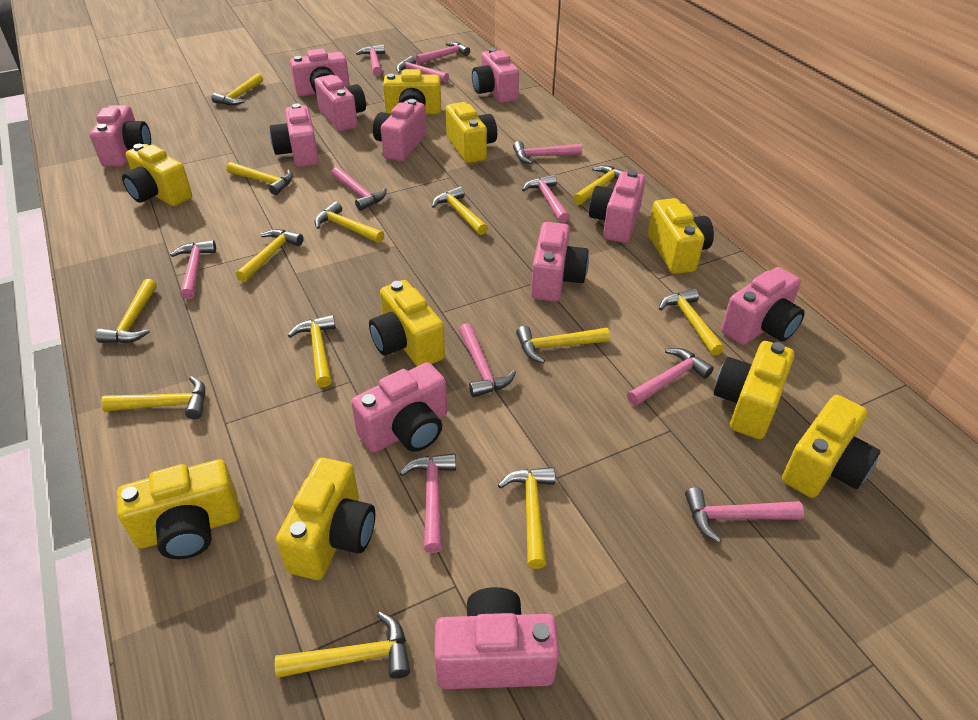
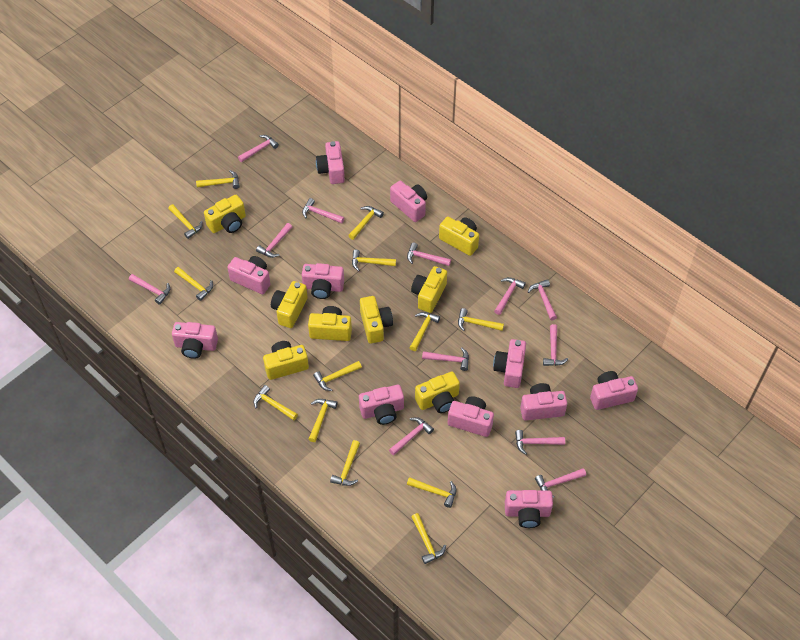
pink hammer: [170,240,216,299] [331,167,386,211] [356,44,385,76] [396,56,449,83] [400,453,456,553] [416,42,470,64] [459,323,516,398] [513,141,582,164] [522,174,570,223] [627,348,714,406] [685,487,804,543] = 11 -> [129,274,170,305] [238,135,279,162] [256,223,292,258] [302,198,344,224] [389,417,434,455] [407,242,451,266] [422,347,469,371] [494,277,526,315] [515,430,565,455] [528,279,557,320] [535,468,586,498] [543,324,568,366] = 12
yellow camera: [117,459,240,559] [122,144,192,206] [276,458,375,580] [369,280,445,366] [383,69,441,115] [446,102,497,163] [648,198,714,274] [714,341,794,439] [782,395,880,498] = 9 -> [204,195,246,233] [263,341,309,380] [271,281,308,328] [308,306,352,341] [360,296,393,344] [411,266,447,313] [415,372,460,413] [439,217,479,256] = 8

